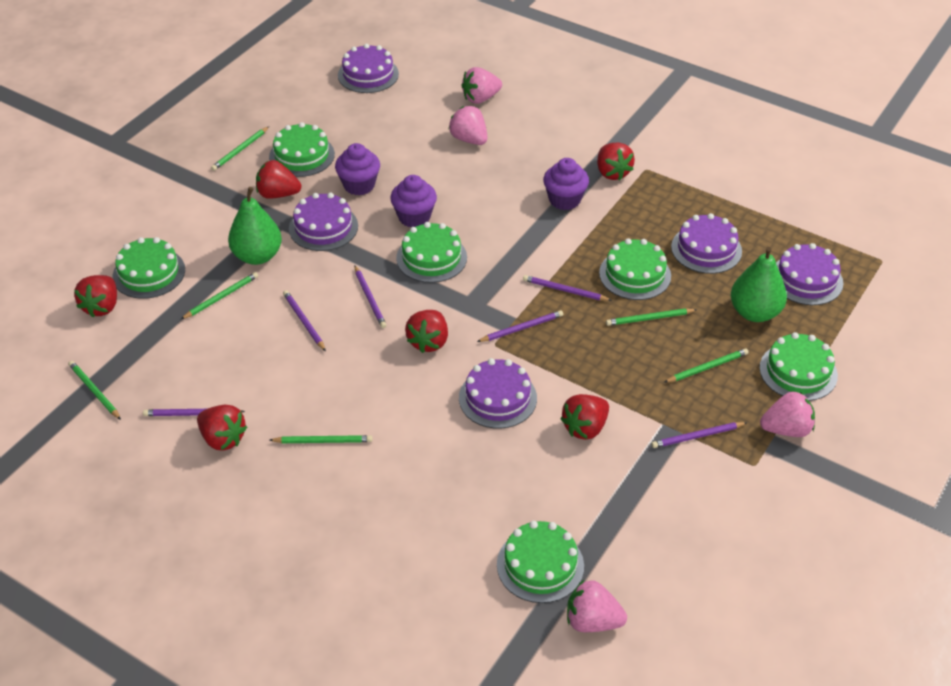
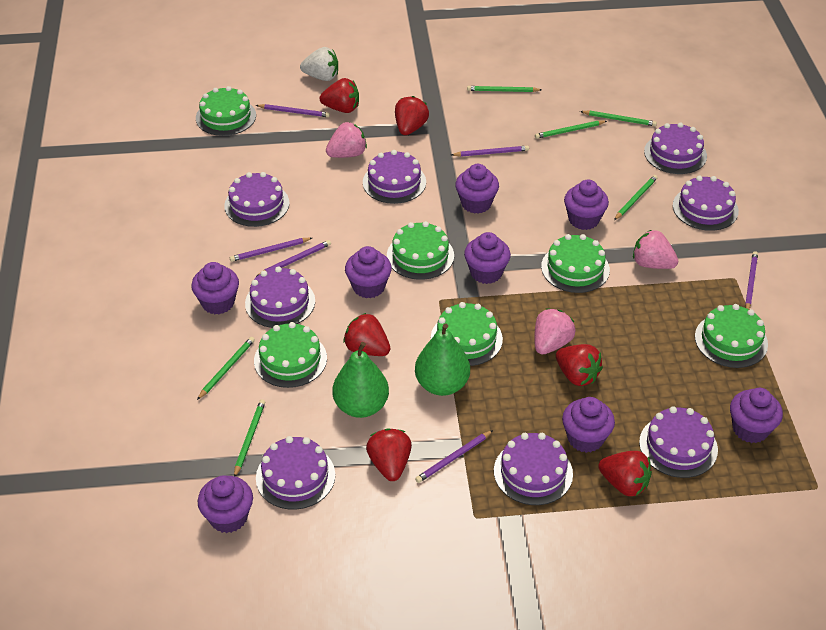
pink strawberry: [449,106,488,145] [461,67,502,104] [567,579,627,632] [760,392,815,437] = 4 -> [326,122,367,158] [534,308,576,355] [633,230,678,269] = 3
purple cake: [289,193,358,251] [338,44,399,93] [459,358,537,429] [671,213,742,274] [776,243,843,305] = 5 -> [224,172,290,227] [245,266,315,328] [256,436,335,510] [363,150,426,204] [494,433,573,505] [639,406,718,478] [644,122,707,174] [673,176,739,231] = 8
purple cupcake: [335,143,380,195] [390,175,437,227] [543,158,589,210] = 3 -> [191,262,239,314] [198,475,253,533] [345,246,392,299] [455,164,499,214] [464,232,511,284] [562,397,615,453] [564,180,609,230] [730,388,783,443] = 8
white strawberry: none = 0 -> [300,47,338,81] = 1

